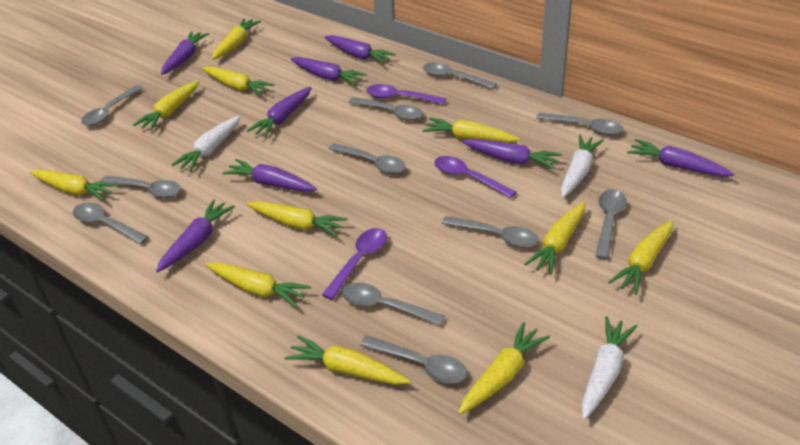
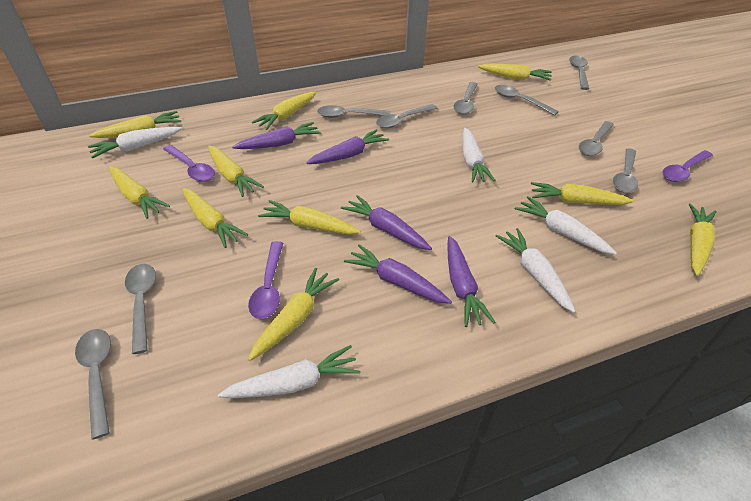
grey spoon: [73,202,149,244] [81,85,143,126] [100,176,181,198] [329,143,406,174] [341,283,445,326] [348,97,423,120] [360,336,467,383] [423,62,497,89] [442,216,539,247] [536,113,623,135] [595,189,627,260] = 11 -> [75,329,111,440] [125,264,156,354] [317,105,390,118] [376,104,437,128] [453,82,478,115] [495,85,559,116] [569,55,589,90] [579,121,614,156] [613,148,638,193] = 9
purple carrot: [156,199,235,272] [161,31,209,75] [223,159,317,192] [247,87,311,138] [291,57,367,85] [325,35,396,64] [462,139,562,170] [627,139,735,177] = 8 -> [232,122,321,149] [306,129,389,164] [341,195,432,250] [344,244,452,304] [447,236,495,327] = 5
white carrot: [171,115,241,172] [561,135,604,198] [582,316,637,420] = 3 -> [88,127,182,159] [218,345,360,398] [463,128,495,182] [496,228,576,313] [515,196,617,255] = 5
yellow carrot: [30,170,119,201] [133,81,199,131] [202,66,275,96] [205,262,311,308] [212,18,261,60] [247,201,348,237] [284,335,411,385] [423,117,520,143] [458,322,550,414] [524,201,585,275] [609,220,673,295] = 11 -> [89,111,181,138] [109,167,170,219] [182,188,248,248] [208,146,264,197] [248,268,339,361] [252,92,316,130] [258,200,361,235] [478,64,552,81] [531,182,634,205] [689,204,717,276] = 10

